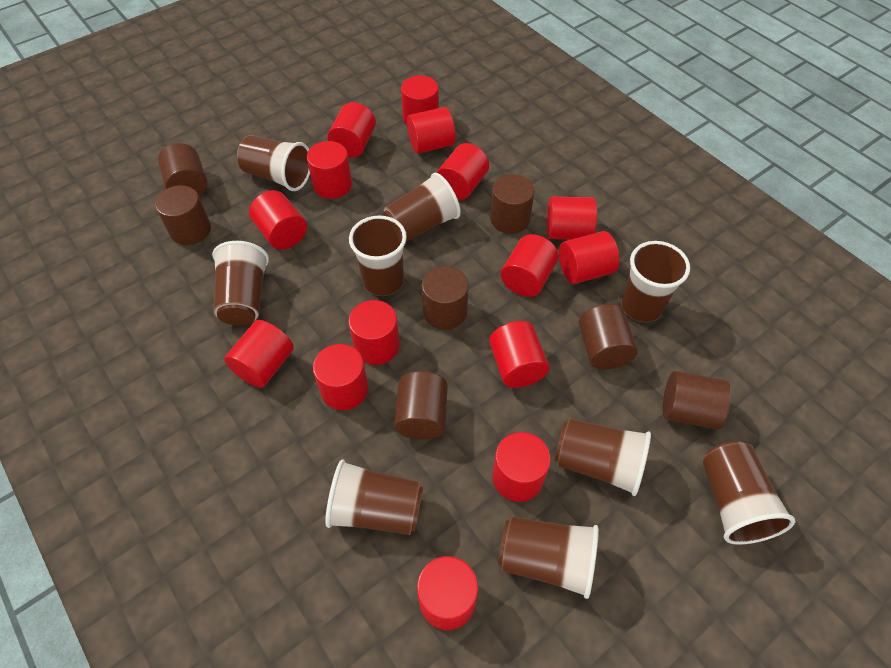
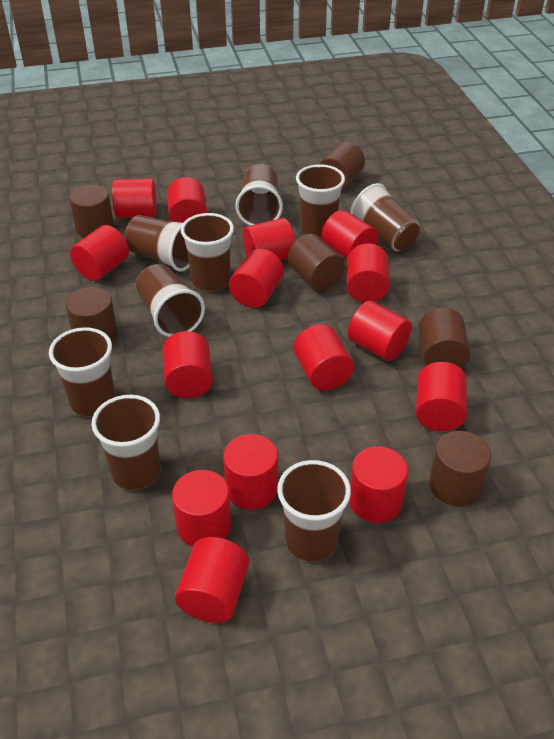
brown cylinder: [155,185,211,245] [158,143,207,196] [394,371,448,440] [422,266,469,330] [490,174,535,234] [579,304,638,370] [663,371,731,429] = 7 -> [66,287,118,343] [69,185,114,238] [287,234,345,291] [319,142,365,190] [418,308,471,368] [429,431,491,506] = 6

